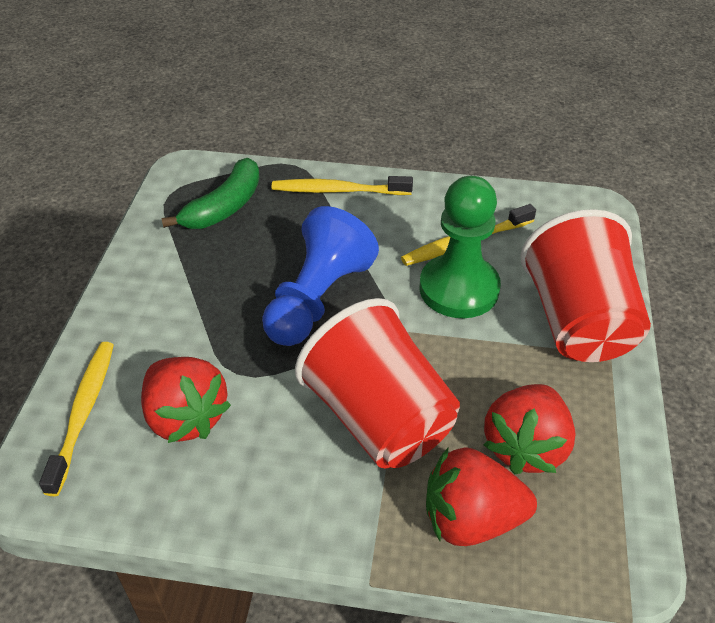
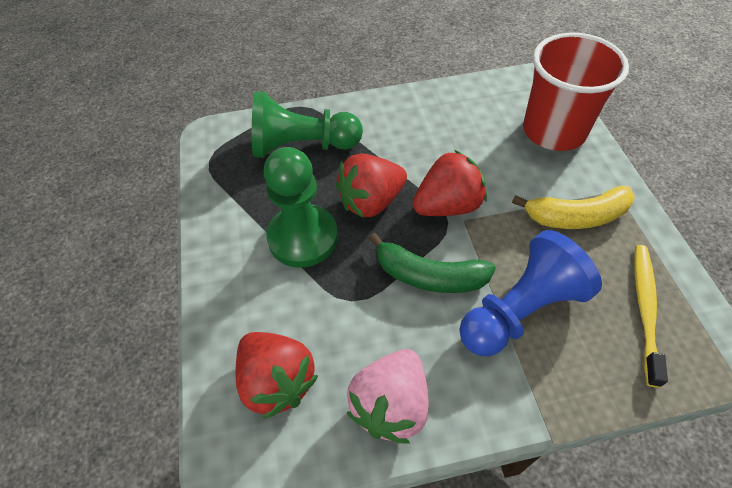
green pawn: [420,176,501,318] = 1 -> [252,91,363,158] [264,147,338,268] = 2
pink strawberry: none = 0 -> [347,349,429,444] = 1
red cup: [295,298,460,468] [520,209,651,362] = 2 -> [523,33,629,151] = 1
yellow banana: none = 0 -> [512,186,635,229] = 1
yellow toothbrush: [39,342,114,496] [272,176,413,195] [401,204,536,266] = 3 -> [634,245,668,388] = 1

